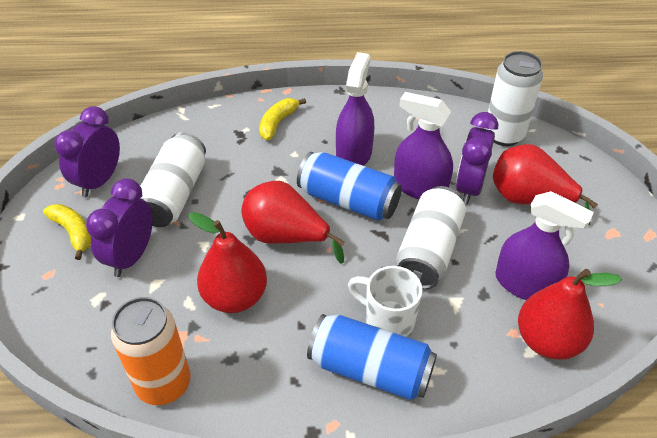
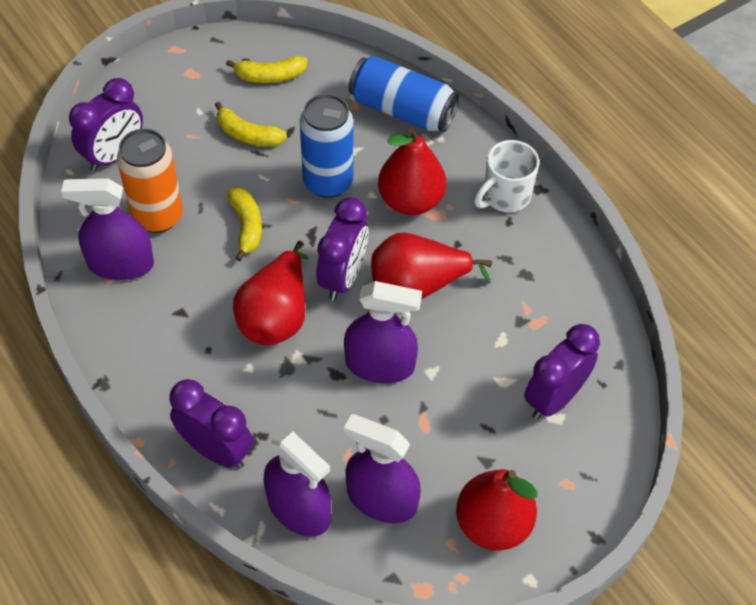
purple clock: [54,106,120,197] [86,178,153,277] [456,112,498,204] = 3 -> [69,78,143,172] [169,379,253,469] [317,197,369,300] [524,324,600,419] = 4
purple spray bottle: [336,52,374,166] [394,92,453,199] [495,191,594,300] = 3 -> [61,178,154,280] [264,429,331,537] [344,281,422,383] [344,414,421,523] = 4
white can: [140,132,206,227] [396,186,466,289] [485,51,543,146] = 3 -> none = 0
yellow banana: [43,204,91,260] [259,98,306,140] = 2 -> [215,102,287,146] [226,56,308,83] [227,187,262,261] = 3

